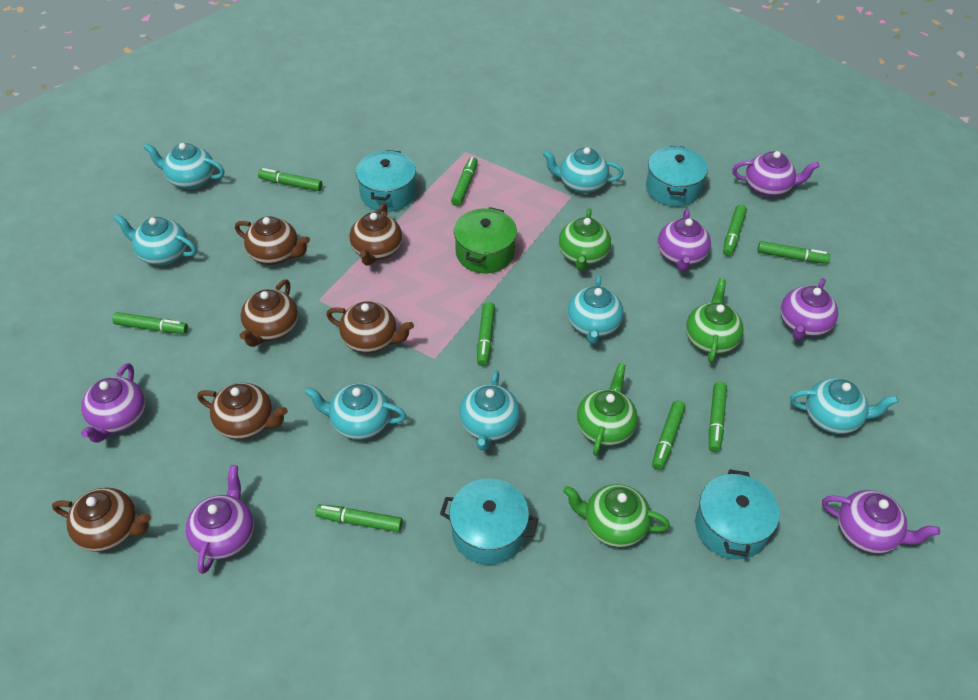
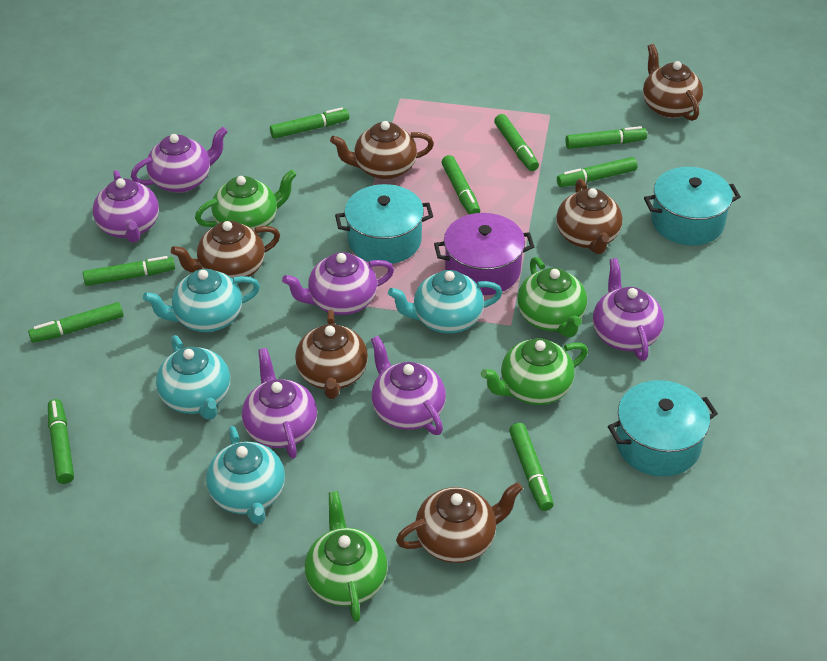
green pot: [454,207,517,273] = 1 -> none = 0
purple pot: none = 0 -> [434,213,534,295] = 1
turquoise pot: [356,150,416,212] [440,479,538,565] [646,146,708,207] [695,469,780,560] = 4 -> [335,184,433,264] [608,380,718,477] [644,167,741,246] = 3
turquoise teapot: [113,214,197,265] [143,143,225,189] [305,383,406,440] [459,371,520,451] [542,147,624,193] [567,275,624,344] [790,378,898,434] = 7 -> [143,269,260,332] [156,335,230,420] [206,426,285,524] [388,270,502,334] = 4

